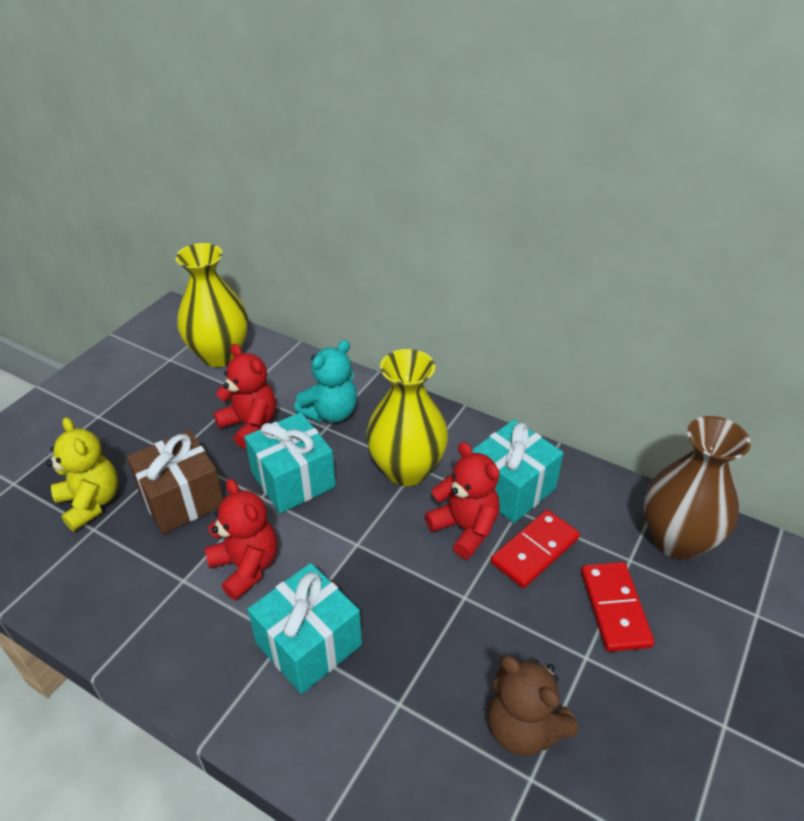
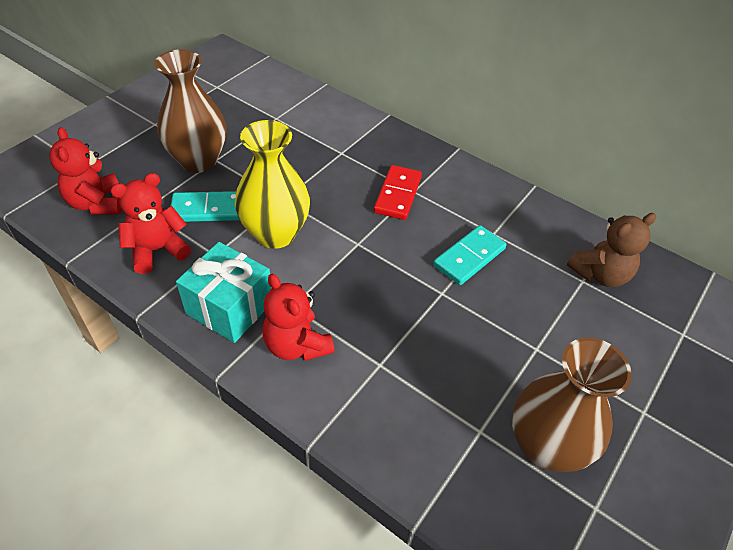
brown gift: [126,430,223,534] = 1 -> none = 0
brown vase: [644,416,751,560] = 1 -> [155,49,226,173] [512,338,632,472] = 2
red domino: [491,510,580,588] [581,562,655,652] = 2 -> [374,165,422,220] = 1
turquoise domino: none = 0 -> [171,191,239,222] [433,225,507,285] = 2
turquoise gift: [244,412,336,513] [247,563,362,694] [472,419,564,523] = 3 -> [176,242,272,343] = 1
turquoise teddy bear: [294,340,357,422] = 1 -> none = 0
yellow teddy bear: [46,417,118,531] = 1 -> none = 0
yellow vase: [175,243,248,367] [366,349,448,486] = 2 -> [235,120,310,249] = 1

